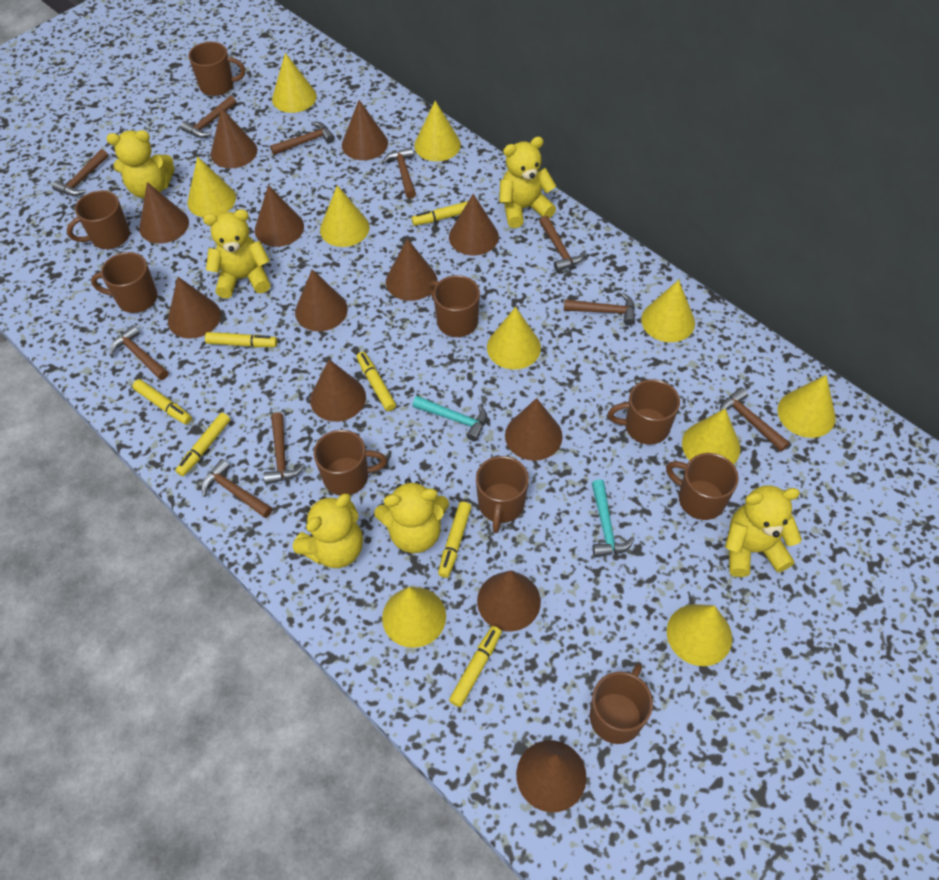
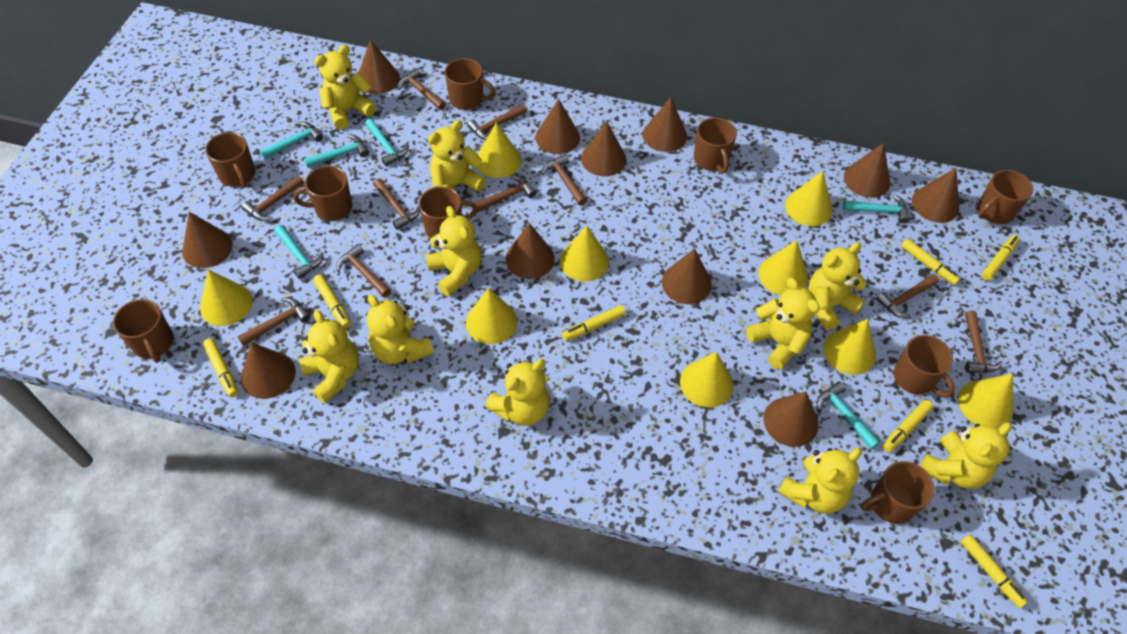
brown cone: [139,182,189,244] [168,277,221,339] [211,108,257,168] [255,185,304,247] [295,269,348,331] [310,359,366,422] [342,100,388,160] [386,239,437,301] [449,194,499,255] [477,570,541,632] [505,398,563,461] [516,740,587,812] = 12 -> [182,212,233,268] [241,343,296,399] [359,39,400,94] [506,223,555,279] [536,99,580,154] [581,121,626,176] [643,97,687,152] [662,248,712,304] [764,391,818,447] [844,143,890,198] [912,168,959,223] = 11
turquoise hammer: [412,396,487,441] [592,479,635,557] = 2 -> [260,122,323,160] [274,225,324,279] [304,134,369,168] [365,118,409,166] [817,381,880,449] [843,194,910,223] = 6
yellow cone: [187,156,236,217] [272,53,317,113] [320,185,370,247] [382,587,446,648] [414,101,461,161] [487,307,541,369] [641,280,695,342] [667,604,732,666] [682,408,741,465] [778,375,836,438] = 10 -> [200,269,253,326] [466,288,517,344] [477,123,521,178] [560,226,609,281] [680,352,733,407] [759,240,808,295] [785,171,832,226] [823,319,876,375] [958,374,1013,428] = 9
yellow teddy bear: [106,130,175,199] [203,209,271,298] [293,494,363,568] [374,479,449,553] [499,136,556,228] [725,486,802,577] = 6 -> [299,310,359,403] [315,45,376,129] [367,295,433,364] [426,206,481,296] [428,120,486,192] [485,359,550,426] [746,278,820,369] [778,448,862,514] [808,242,867,330] [920,422,1012,488] = 10

